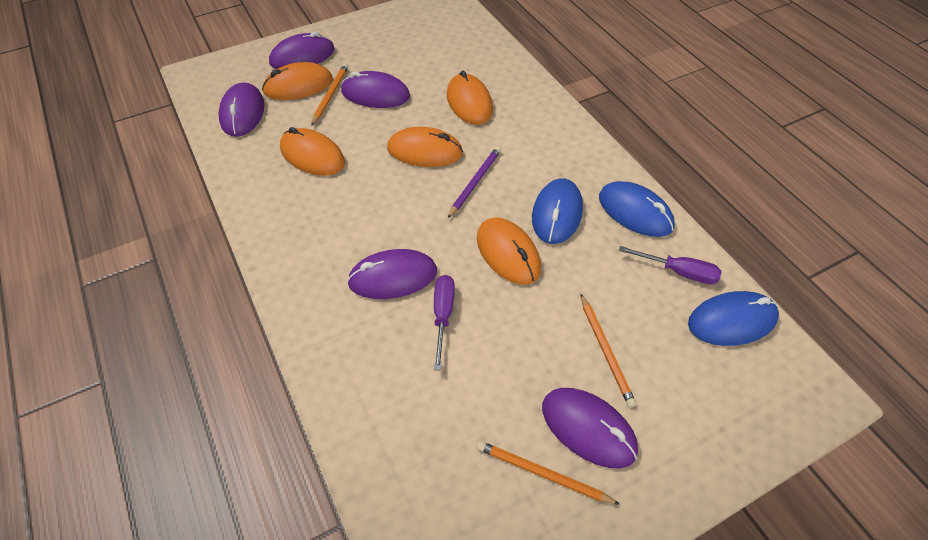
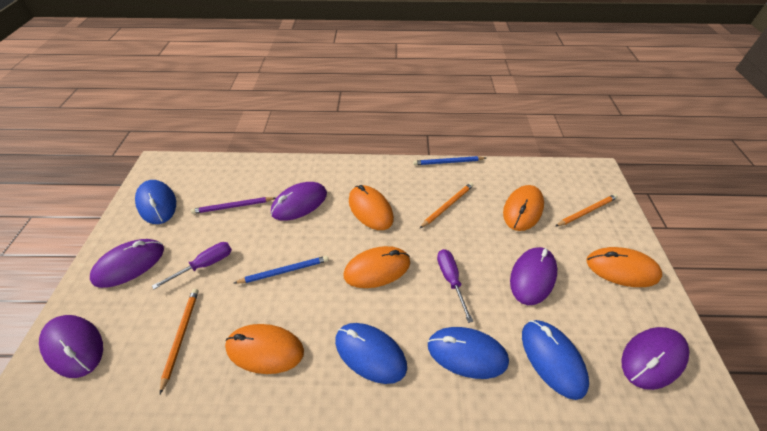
blue mouse: [532,178,583,244] [599,181,675,237] [688,291,779,346] = 3 -> [135,180,176,224] [335,323,407,384] [428,327,509,379] [522,320,589,400] = 4
blue pencil: none = 0 -> [234,256,329,283] [413,156,486,165] = 2

